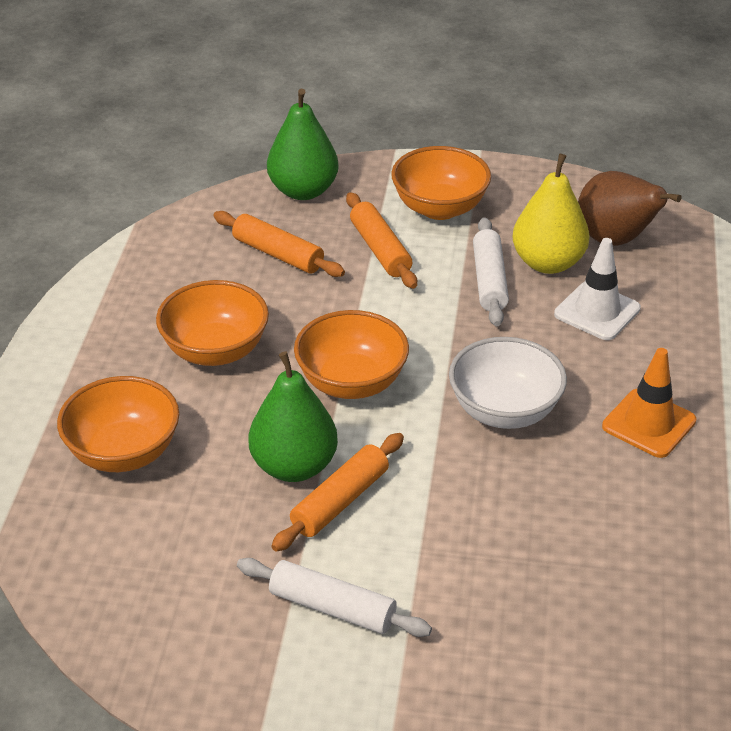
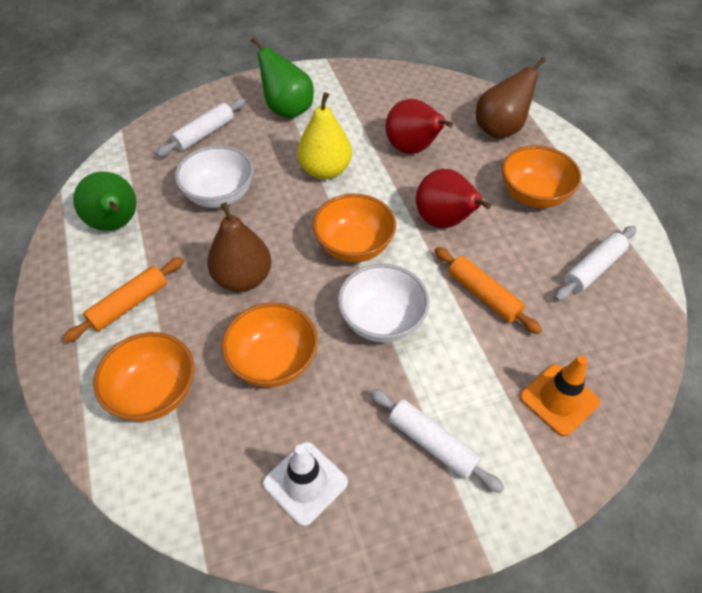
brown pear: [578,171,682,246] = 1 -> [207,202,271,292] [476,57,546,139] = 2
orange rolling pin: [213,211,345,277] [271,433,404,552] [346,192,417,289] = 3 -> [63,257,184,343] [435,247,542,334] = 2
red pear: none = 0 -> [385,99,453,154] [416,169,491,228] = 2
white bowl: [449,337,567,429] = 1 -> [175,145,254,208] [338,264,429,343] = 2
white rolling pin: [237,558,432,637] [473,217,509,326] = 2 -> [156,98,246,157] [370,389,504,493] [555,226,636,301] = 3

